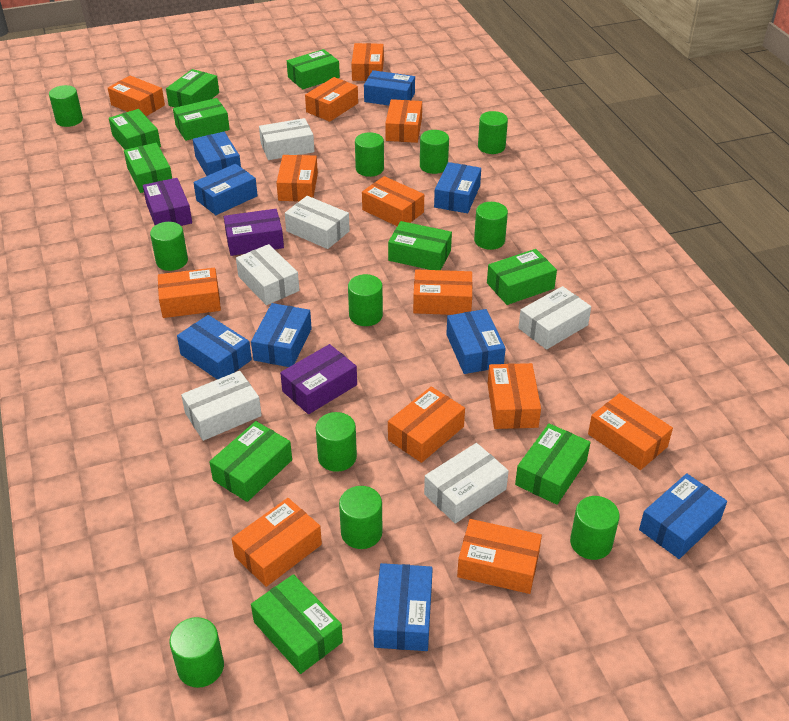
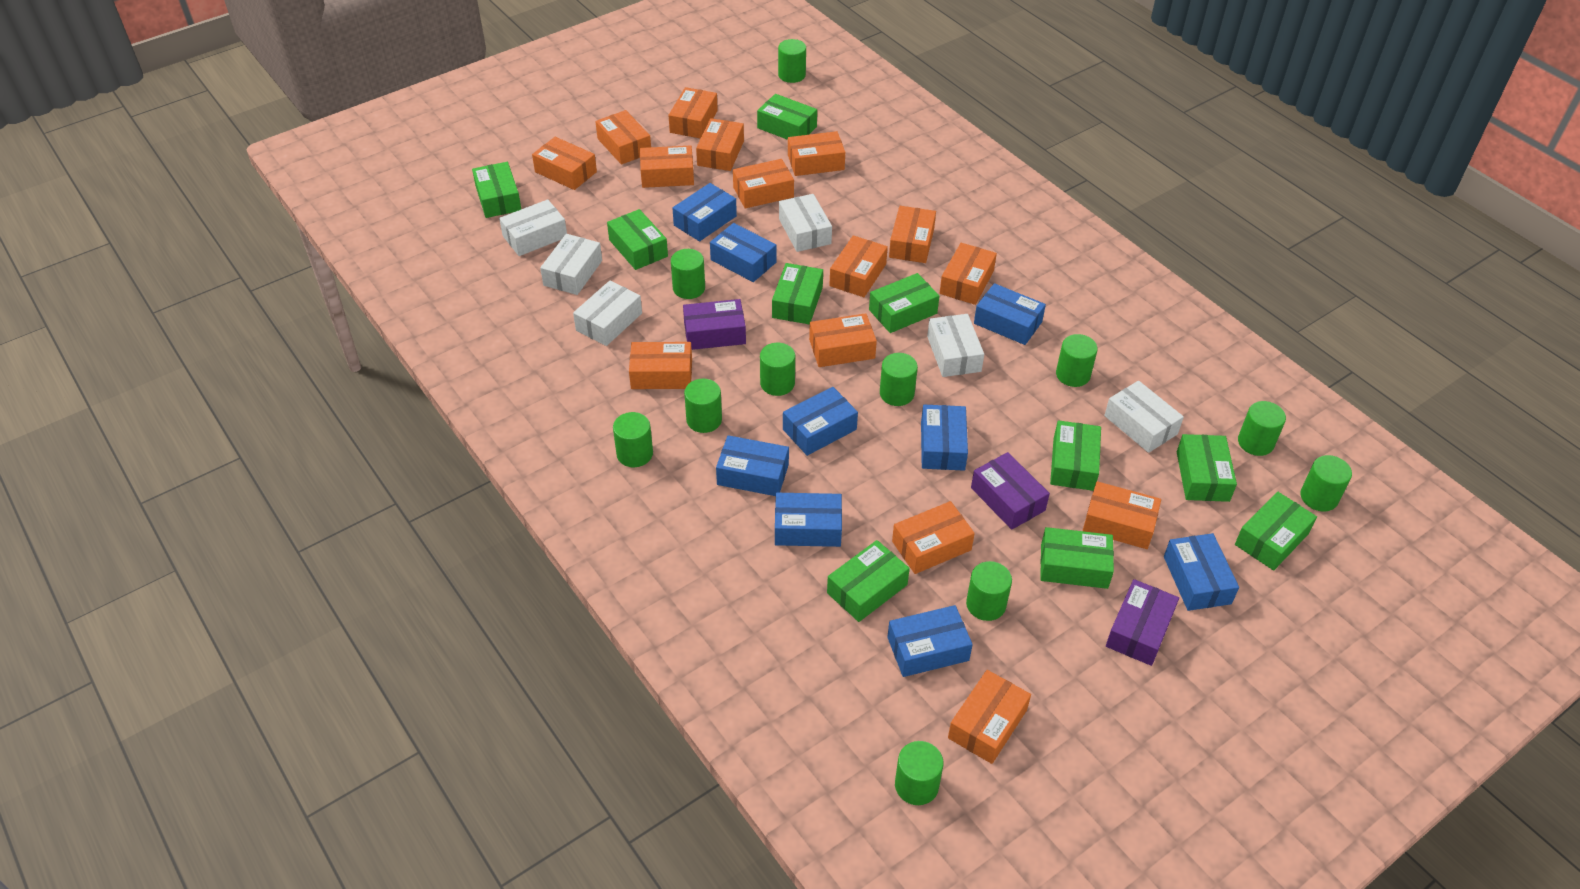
orange box: [108,76,165,116] [158,268,221,318] [231,498,322,587] [276,155,318,201] [305,77,358,122] [351,43,384,81] [362,176,424,226] [385,99,422,143] [388,386,465,463] [413,269,473,315] [457,519,542,594] [488,363,541,429] [588,393,673,470] = 13 -> [532,137,597,190] [595,110,651,165] [629,342,692,389] [640,146,694,188] [669,87,718,139] [696,118,744,171] [733,159,794,208] [788,131,845,176] [809,313,877,367] [829,235,888,297] [889,206,936,263] [892,501,975,574] [940,243,997,305] [948,670,1031,764] [1083,481,1161,549] = 15

